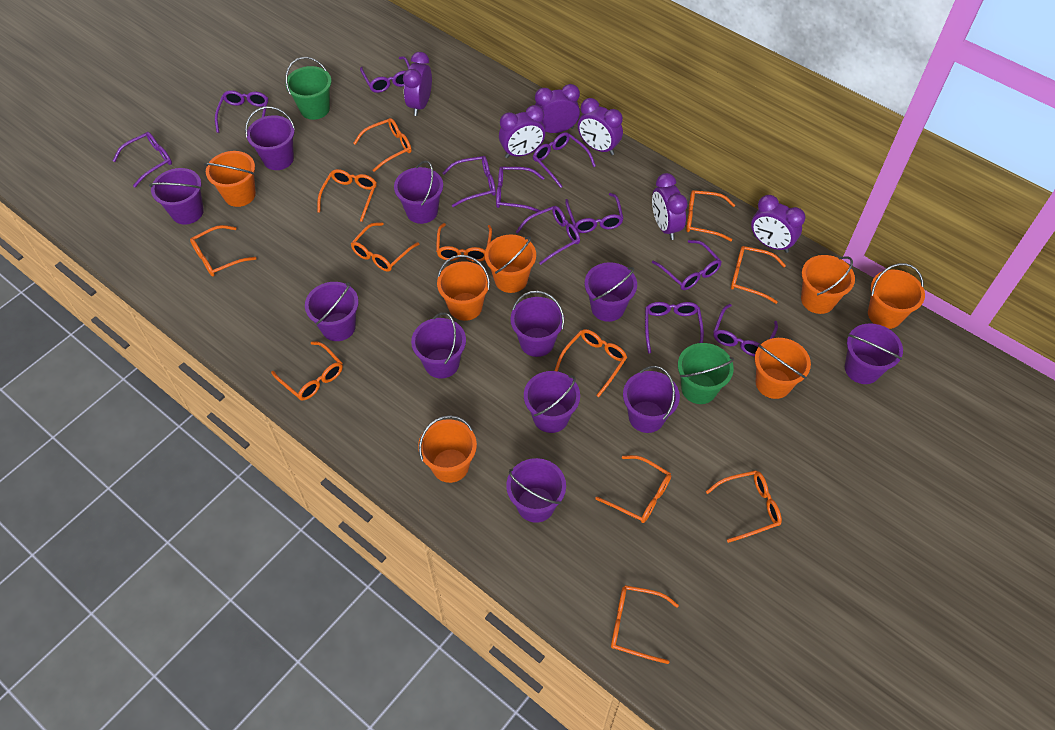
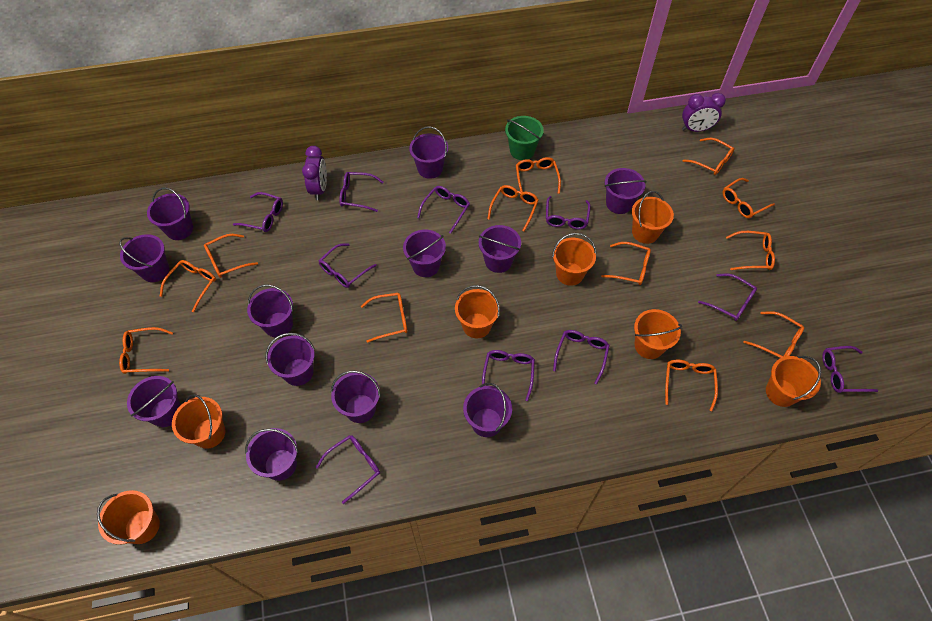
green bucket: [285,57,331,120] [678,343,734,404] = 2 -> [505,116,544,160] = 1
purple bucket: [149,168,204,224] [245,106,295,170] [305,282,359,341] [394,161,443,224] [411,312,466,378] [506,458,566,523] [510,291,564,357] [524,371,580,433] [585,262,637,322] [623,366,680,433] [845,323,903,384] = 11 -> [119,234,169,282] [127,376,181,427] [147,187,193,240] [245,428,298,481] [247,285,293,337] [266,333,315,386] [331,371,381,423] [403,230,446,277] [409,127,448,179] [463,383,512,437] [479,225,521,273] [604,168,647,214] = 12
purple clock: [403,52,432,116] [499,105,545,158] [535,84,580,133] [578,98,623,155] [652,173,688,240] [751,195,805,253] = 6 -> [302,146,327,200] [682,93,726,132] = 2
purple glasses: [113,132,172,187] [215,90,268,133] [360,56,410,93] [442,156,496,207] [496,167,544,212] [516,206,580,265] [533,132,596,188] [565,193,624,233] [645,302,704,354] [652,240,722,290] [713,304,778,356] = 11 -> [233,192,283,232] [316,435,380,504] [319,243,377,288] [339,172,384,212] [417,186,470,234] [482,350,535,401] [546,196,591,229] [553,330,610,385] [698,274,757,321] [822,346,878,393] = 10

